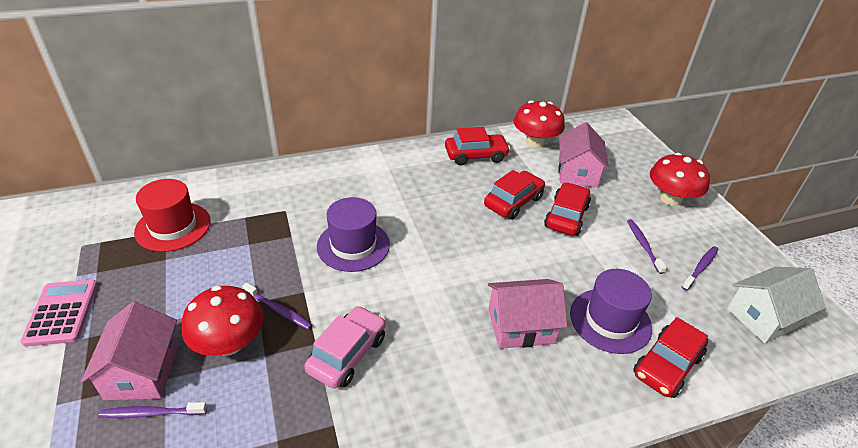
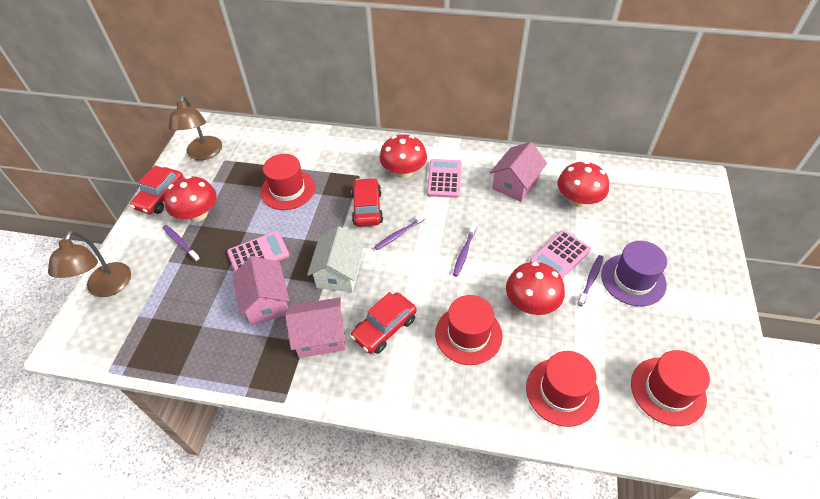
brown lamp: none = 0 -> [48,230,131,297] [169,96,222,160] = 2
pink calculator: [20,280,98,347] = 1 -> [227,231,289,272] [427,159,462,198] [530,230,591,279] = 3
pink car: [304,306,386,388] = 1 -> none = 0
purple hat: [317,197,390,272] [570,269,652,354] = 2 -> [601,241,667,306] = 1
red car: [445,127,510,166] [484,170,545,220] [544,182,591,236] [633,317,708,398] = 4 -> [130,165,184,214] [350,292,417,354] [351,178,383,227] = 3
red hat: [134,179,210,252] = 1 -> [260,154,315,210] [435,295,502,365] [526,351,600,427] [631,350,710,426] = 4
red mushroom: [182,286,263,356] [513,100,565,148] [650,153,710,206] = 3 -> [164,176,217,222] [379,134,427,178] [506,262,565,315] [557,161,609,207] = 4

